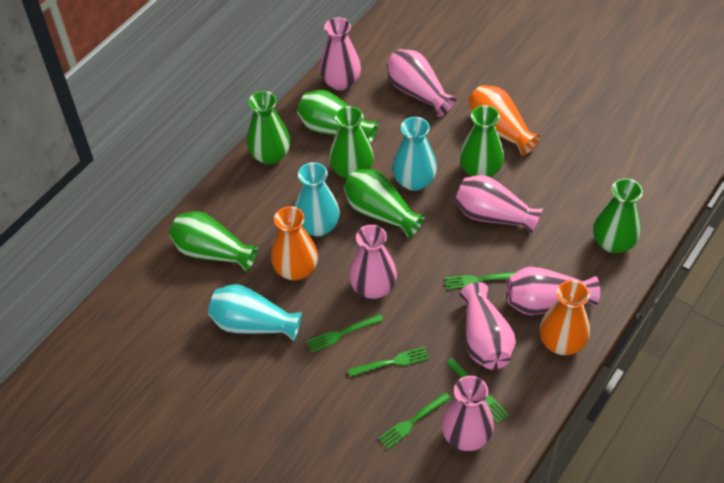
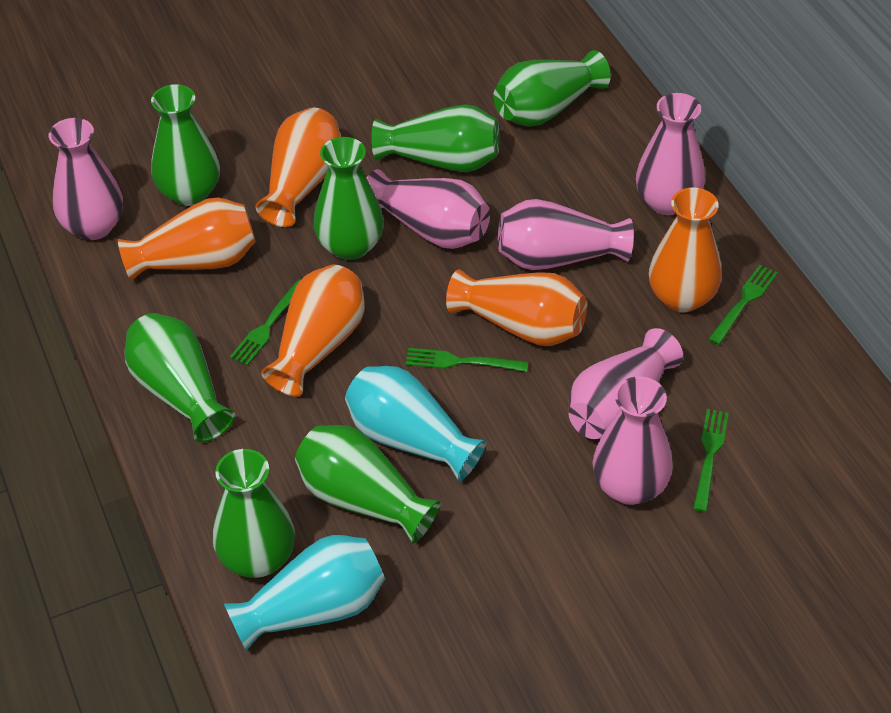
green fork: [306,314,383,352] [348,347,429,377] [378,392,451,449] [444,272,516,290] [446,358,509,423] = 5 -> [230,279,301,365] [405,348,528,372] [693,409,729,512] [708,265,778,345] = 4
orange vase: [271,206,318,280] [468,85,541,156] [540,280,590,355] = 3 -> [118,197,256,281] [255,107,341,227] [261,265,365,397] [446,269,587,346] [649,187,722,313] = 5
pink vase: [320,17,361,90] [349,225,397,299] [387,49,456,117] [441,376,494,451] [455,175,543,234] [460,282,516,370] [506,267,600,315] = 7 -> [49,118,123,240] [367,169,490,249] [498,199,634,270] [568,328,683,439] [593,376,673,505] [636,93,705,215] = 6
turquoise vase: [208,284,302,341] [295,162,340,236] [392,117,437,191] = 3 -> [224,535,385,651] [345,366,486,481] = 2

